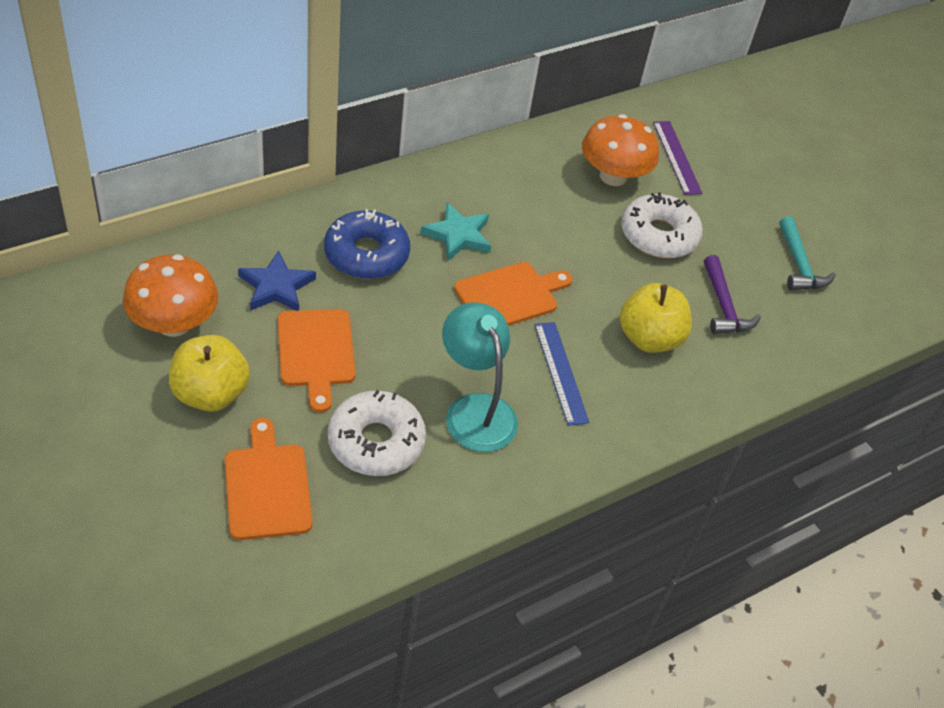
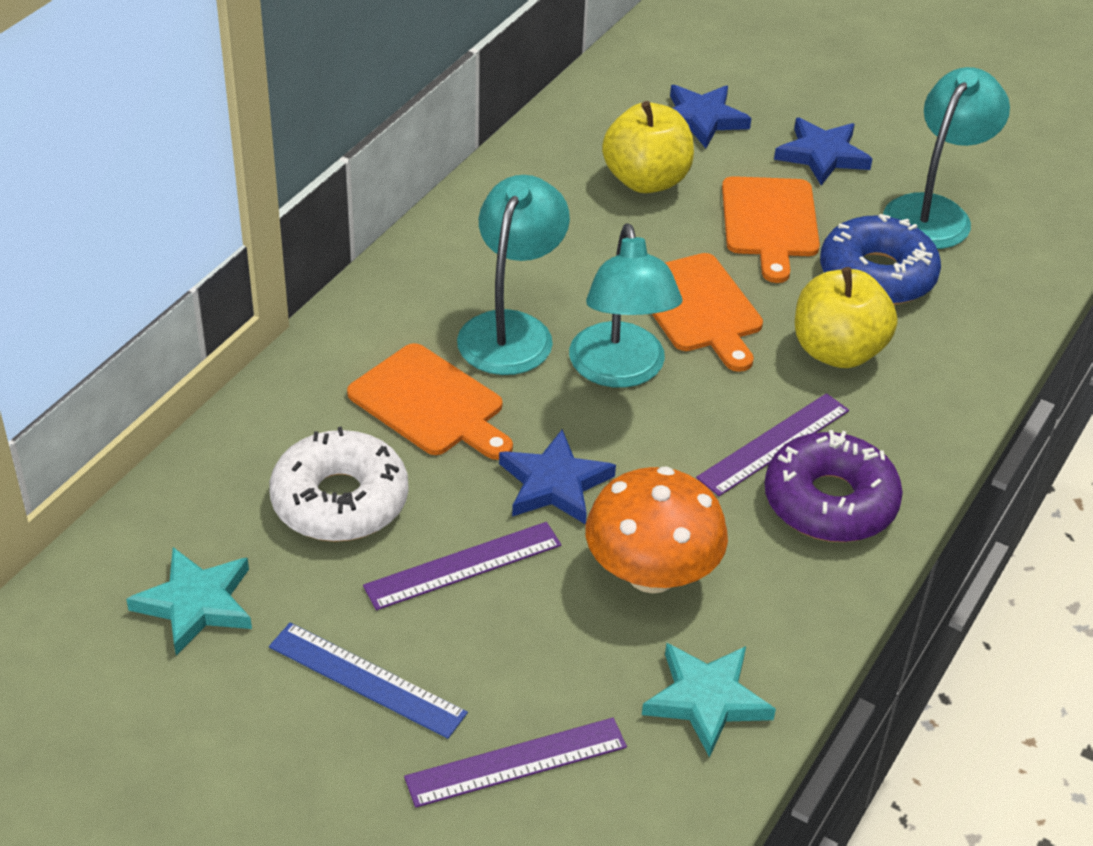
blue star: [238,250,316,311] = 1 -> [499,429,616,525] [670,85,751,148] [774,118,873,185] = 3
orange mushroom: [123,254,219,337] [582,114,659,186] = 2 -> [585,466,728,594] = 1
purple donut: none = 0 -> [765,430,903,542] = 1
purple hammer: [704,255,761,334] = 1 -> none = 0
purple ruler: [653,121,702,195] = 1 -> [363,522,561,610] [404,718,627,808] [696,393,849,496] = 3
turquoise hammer: [779,216,836,291] = 1 -> none = 0
turquoise lamp: [442,302,518,452] = 1 -> [457,175,570,375] [569,223,682,388] [883,67,1010,249] = 3
turquoise star: [421,203,491,261] = 1 -> [126,547,252,656] [642,643,776,758] = 2
white donut: [328,390,426,476] [621,192,703,258] = 2 -> [269,426,408,542] = 1

